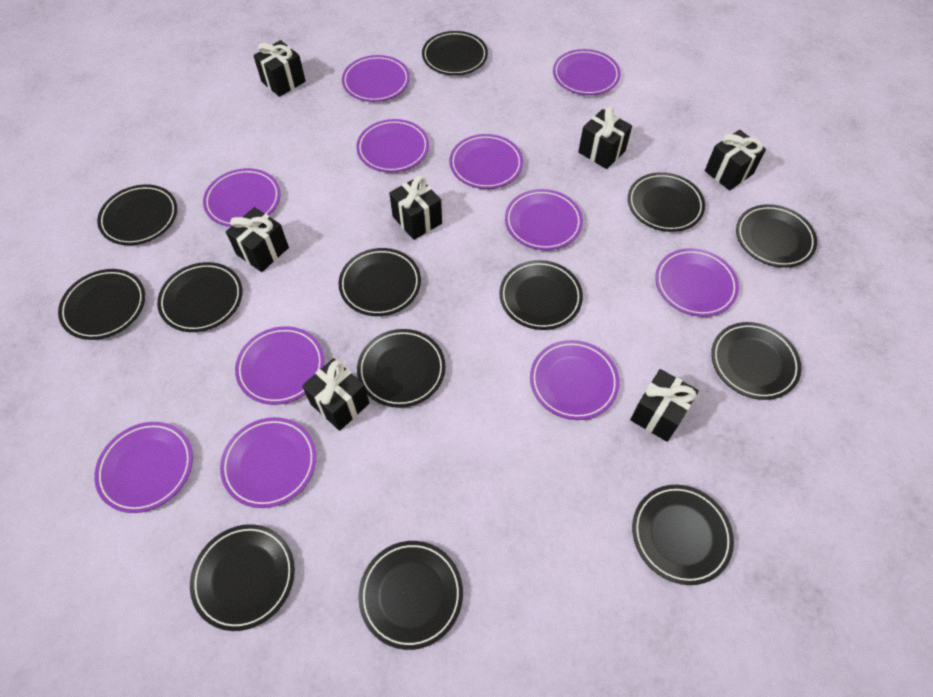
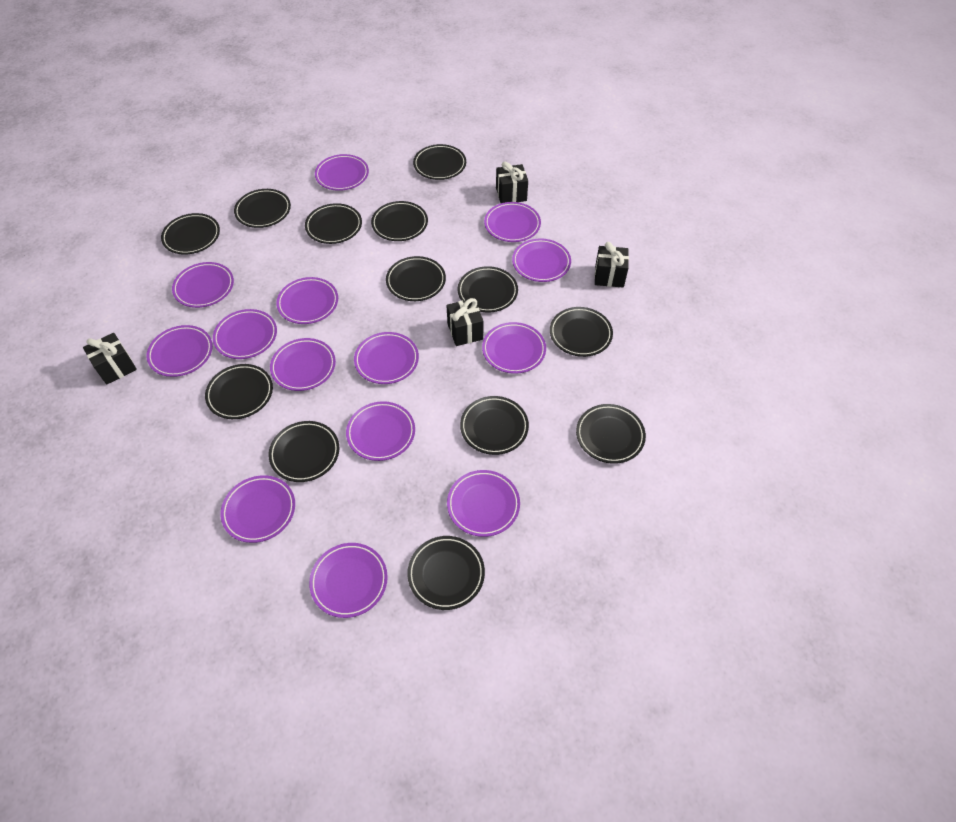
black gift: [226,207,289,272] [253,40,306,97] [302,358,369,431] [389,176,442,240] [578,107,632,169] [630,369,699,442] [705,130,766,190] = 7 -> [83,333,137,385] [446,298,483,346] [496,162,528,203] [595,242,629,287] = 4
purple plate: [94,422,193,513] [203,168,280,227] [220,417,316,508] [235,326,324,405] [342,55,410,102] [356,119,429,173] [449,134,523,189] [505,189,583,250] [530,340,619,420] [553,49,621,95] [655,248,739,317] = 11 -> [147,325,213,377] [172,262,234,308] [213,309,277,359] [221,475,295,543] [270,338,336,391] [276,277,338,324] [309,543,388,618] [315,154,369,191] [346,401,415,461] [354,332,419,384] [447,470,520,537] [482,322,546,374] [484,202,541,242] [512,238,571,282] = 14

